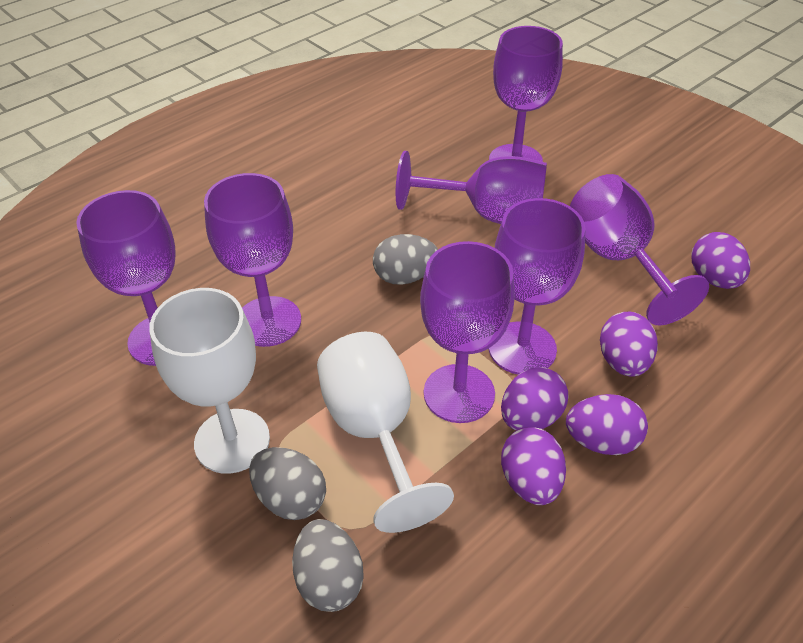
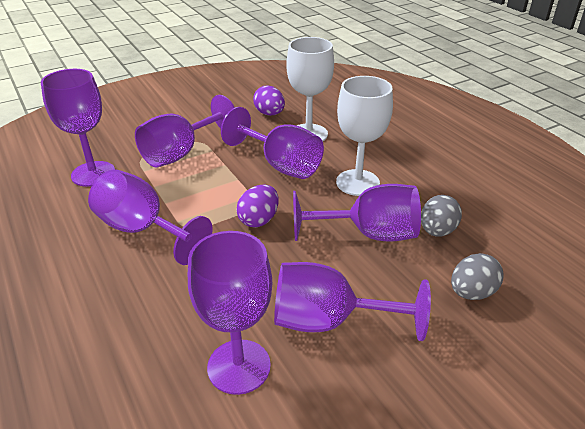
grey egg: [249,447,326,520] [292,519,364,612] [373,234,438,285] = 3 -> [421,195,462,237] [451,253,504,300] = 2
purple egg: [501,367,568,431] [501,427,566,505] [566,394,648,455] [600,312,658,377] [692,232,750,289] = 5 -> [236,185,279,227] [253,86,285,116] = 2

